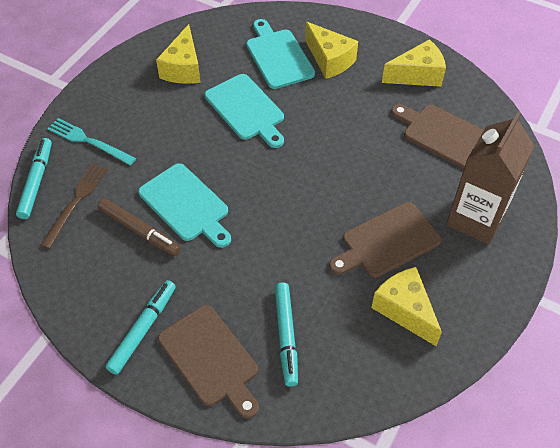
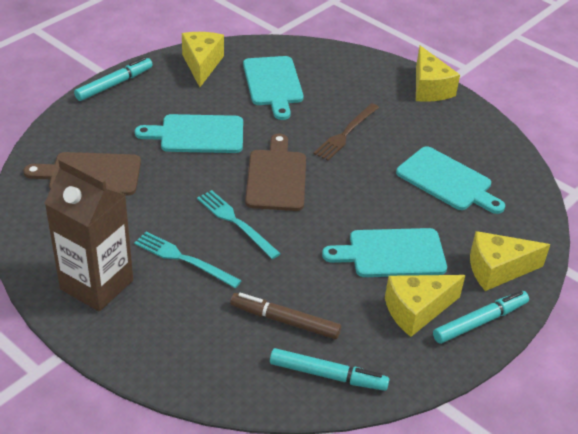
brown cutting board: [158,305,259,419] [329,202,441,278] [391,104,484,169] = 3 -> [24,152,141,196] [245,134,306,211] = 2
turquoise cutting board: [138,163,231,248] [205,74,284,148] [246,19,315,89] = 3 -> [135,114,243,153] [243,56,304,120] [322,228,447,277] [396,146,505,214] = 4
turquoise fork: [48,118,136,165] = 1 -> [134,232,242,288] [197,190,281,259] = 2

